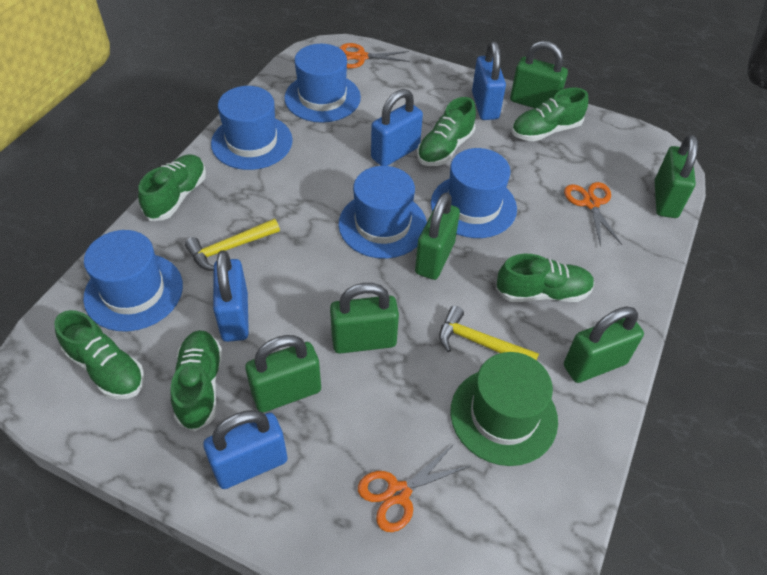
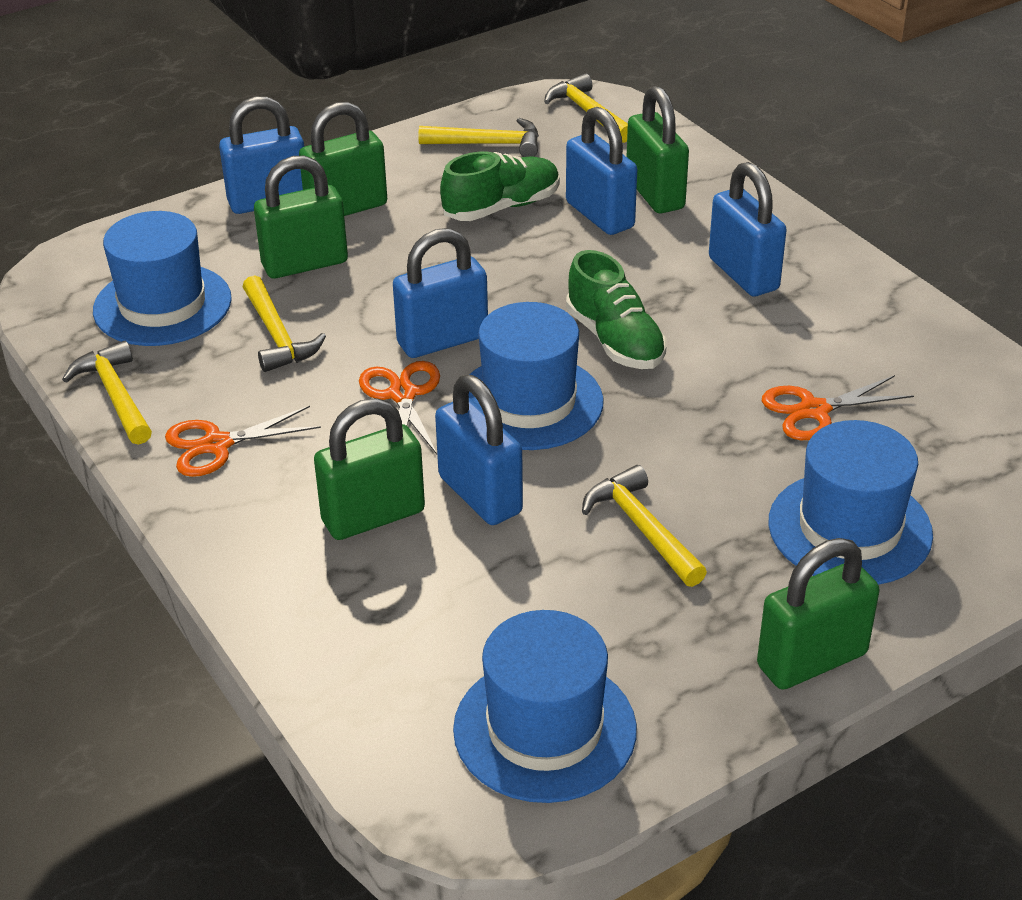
blue hat: [83,230,183,331] [211,86,293,170] [284,44,361,123] [338,166,427,259] [431,148,517,238] = 5 -> [93,211,232,346] [453,610,637,803] [469,302,604,450] [769,420,933,585] = 4
blue padlock: [203,410,288,489] [213,250,249,342] [371,89,423,166] [472,41,506,120] = 4 -> [219,96,304,214] [393,228,488,358] [435,375,523,525] [566,107,637,235] [709,162,787,296] = 5
green hat: [450,352,558,466] = 1 -> none = 0
green padlock: [245,335,321,413] [330,283,399,354] [415,193,460,280] [510,41,568,109] [564,306,644,383] [655,135,698,218] = 6 -> [254,156,348,279] [299,102,387,216] [314,398,425,540] [627,86,689,213] [757,538,880,690] = 5
green shoe: [54,310,145,399] [138,154,206,221] [171,330,223,432] [417,97,476,166] [496,254,594,302] [512,87,588,141] = 6 -> [440,152,560,221] [566,250,666,369] = 2
yellow hammer: [185,219,280,271] [439,306,539,360] = 2 -> [62,341,152,445] [243,276,326,372] [418,118,539,157] [544,73,628,143] [582,465,707,587] = 5

